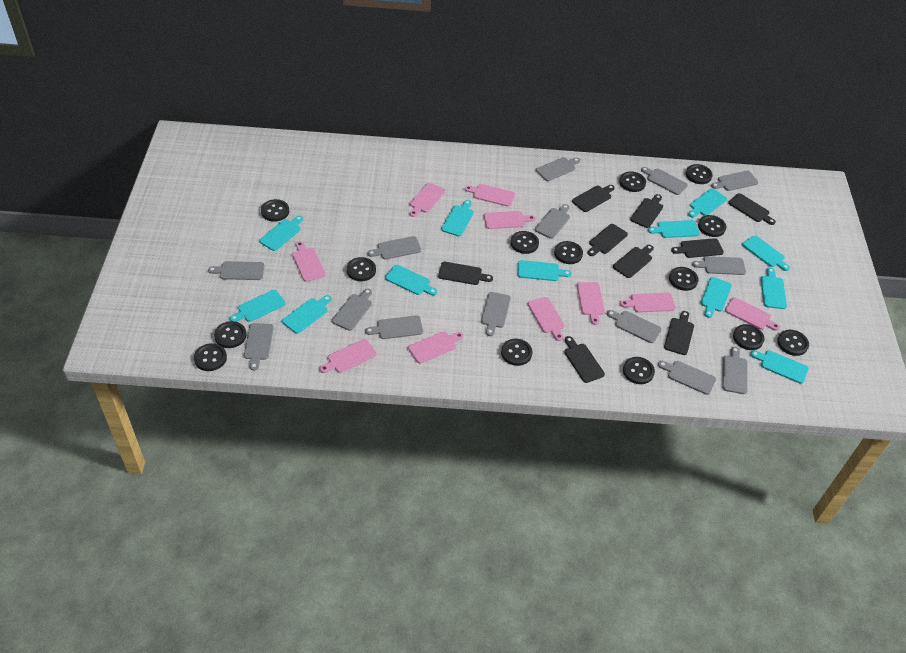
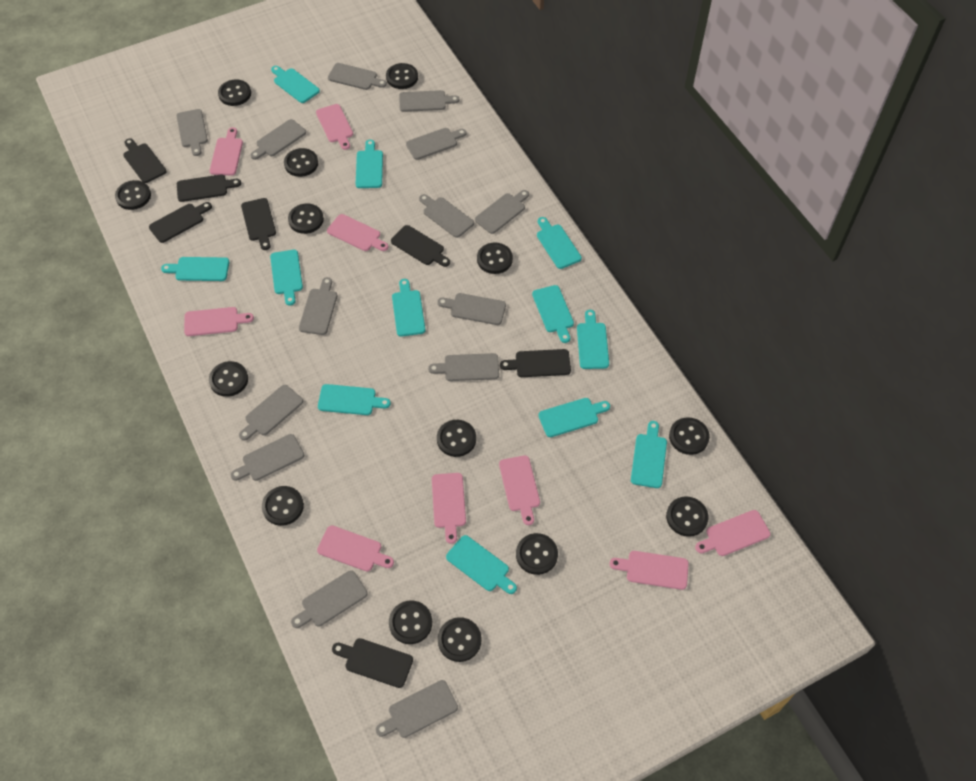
black cutting board: [438,262,493,285] [564,336,605,383] [572,185,615,212] [588,224,628,256] [613,245,654,278] [630,194,663,228] [664,311,694,355] [671,238,724,258] [728,193,776,225] = 9 -> [123,138,167,183] [149,202,212,243] [177,174,241,202] [241,198,276,250] [332,638,413,688] [391,225,450,267] [500,349,571,377] = 7
pink cutting board: [293,241,325,282] [320,339,376,373] [408,331,464,364] [410,183,445,217] [465,184,515,207] [484,211,535,229] [528,297,565,341] [577,282,605,325] [620,293,676,313] [725,297,780,331] = 10 -> [184,307,254,336] [210,127,243,176] [316,104,353,150] [317,525,394,572] [327,214,388,251] [432,473,466,544] [499,455,540,525] [609,551,689,590] [695,510,771,556] = 9

